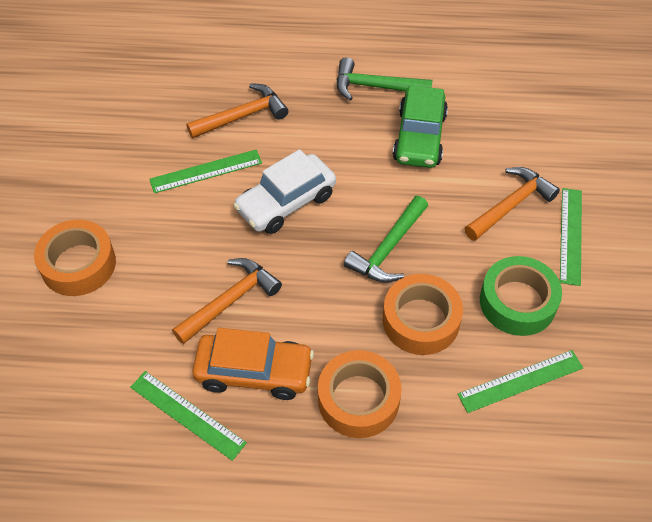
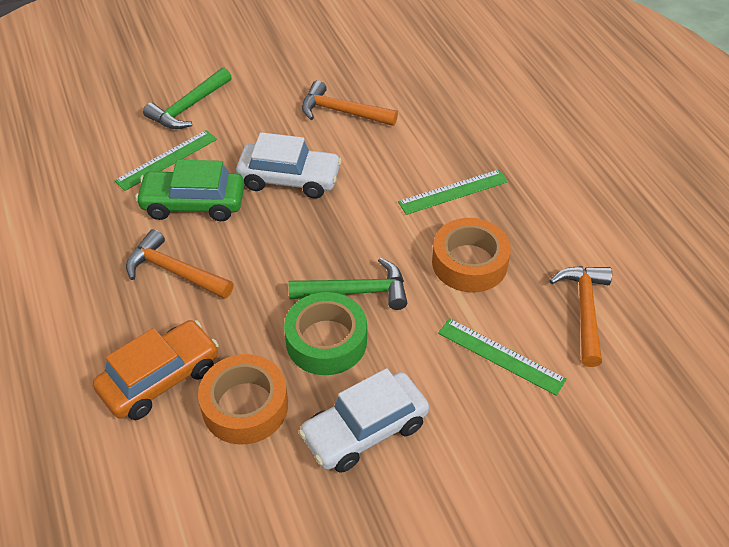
green ruler: [130,371,247,461] [149,149,262,193] [458,350,583,413] [560,188,582,286] = 4 -> [114,130,217,191] [398,169,508,215] [438,318,567,396] = 3
orange tape: [34,220,116,296] [318,350,402,438] [383,274,463,355] = 3 -> [198,354,288,445] [432,218,511,293] = 2
white car: [233,149,336,234] = 1 -> [236,132,342,198] [299,368,429,473] = 2

